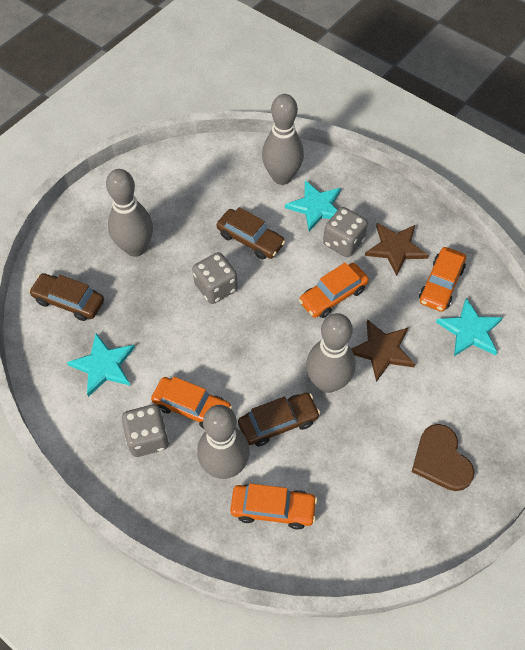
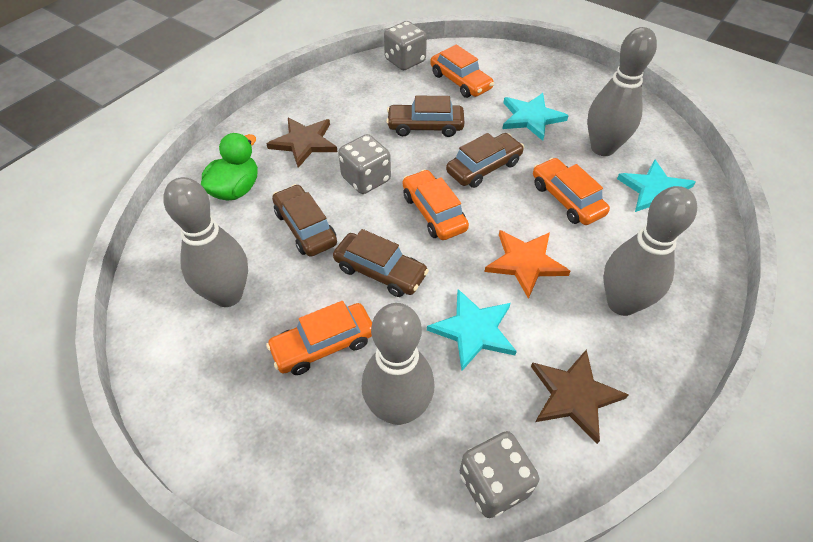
brown car: [29,273,104,321] [216,207,285,260] [238,393,320,446] = 3 -> [272,184,337,257] [333,229,429,297] [386,95,464,137] [446,133,524,188] = 4
brown heart: [412,424,475,491] = 1 -> none = 0
green duck: none = 0 -> [201,133,258,201] = 1
orange star: none = 0 -> [484,230,570,299] = 1

